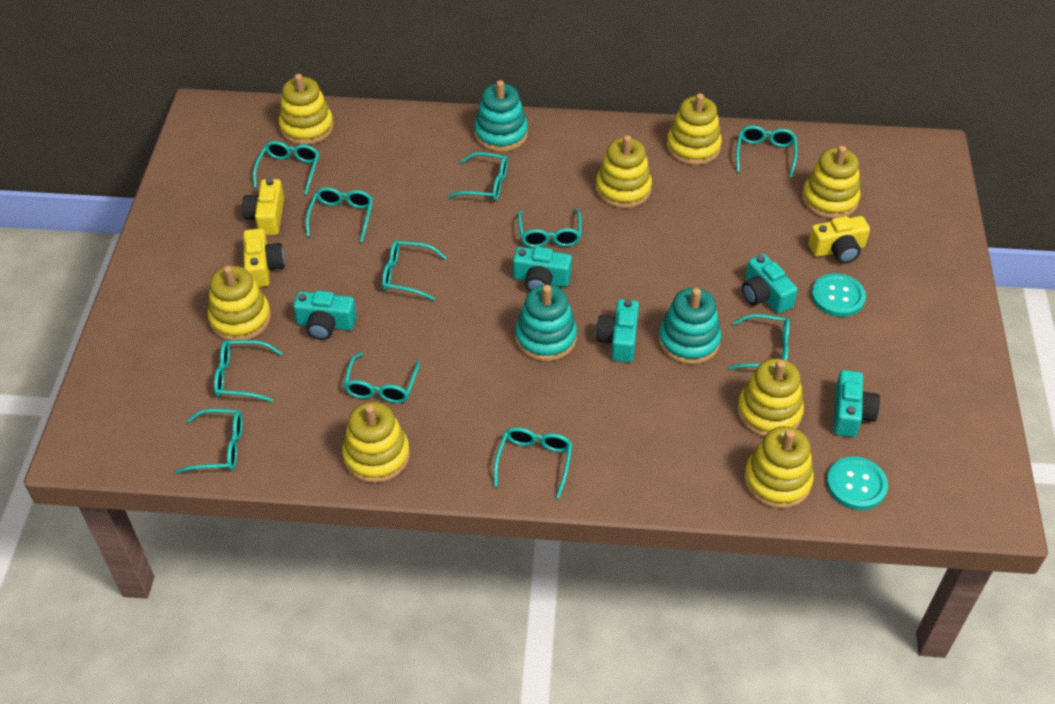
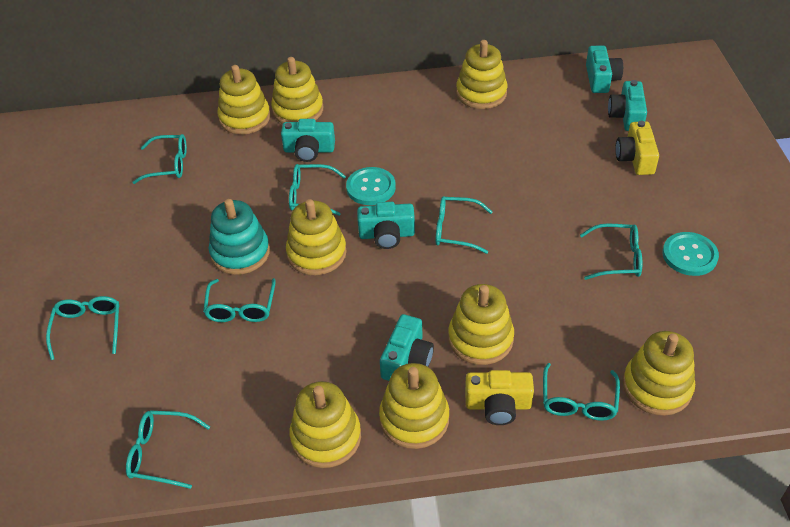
turquoise glasses: [175,409,243,474] [214,340,282,402] [253,141,320,195] [306,187,373,242] [343,353,420,403] [382,240,447,301] [448,152,508,201] [494,427,573,498] [518,209,582,248] [729,314,790,370] [736,126,797,178] = 11 -> [46,296,119,360] [126,410,210,489] [132,134,187,184] [203,278,276,322] [289,164,346,216] [435,196,493,254] [543,363,620,421] [580,223,642,280] = 8
turquoise stacking toy: [474,80,528,152] [515,285,577,361] [658,288,722,365] = 3 -> [209,199,270,275] = 1
yellow camera: [242,178,284,235] [243,228,285,287] [808,216,870,264] = 3 -> [465,370,534,425] [615,121,659,175] = 2

